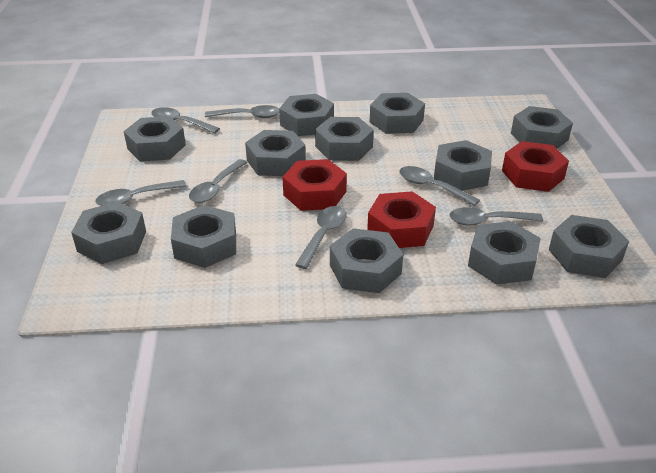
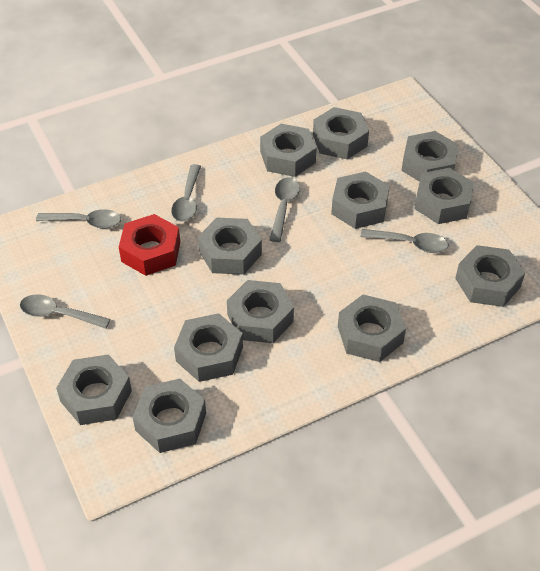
grey spoon: [96,180,187,206] [151,107,220,133] [189,159,247,203] [205,105,280,118] [295,206,347,269] [399,166,480,206] [449,207,543,225] = 7 -> [20,294,110,329] [36,209,121,229] [171,164,201,222] [269,177,300,242] [360,229,449,253] = 5
red nut: [282,159,347,211] [367,191,436,248] [502,141,569,192] = 3 -> [119,214,180,276] = 1

